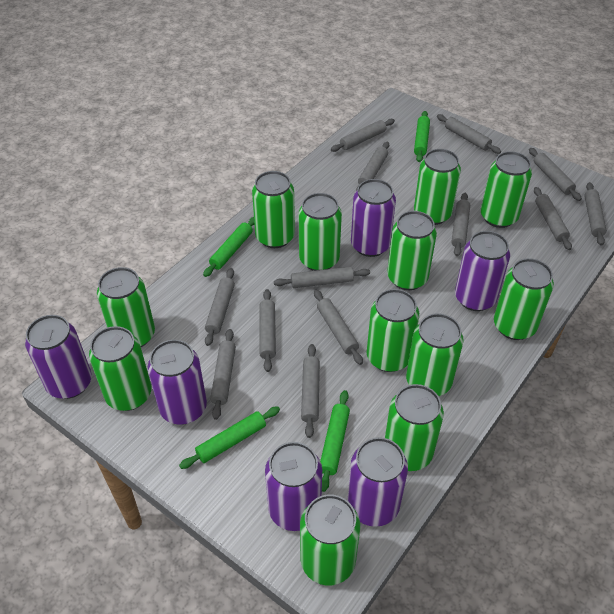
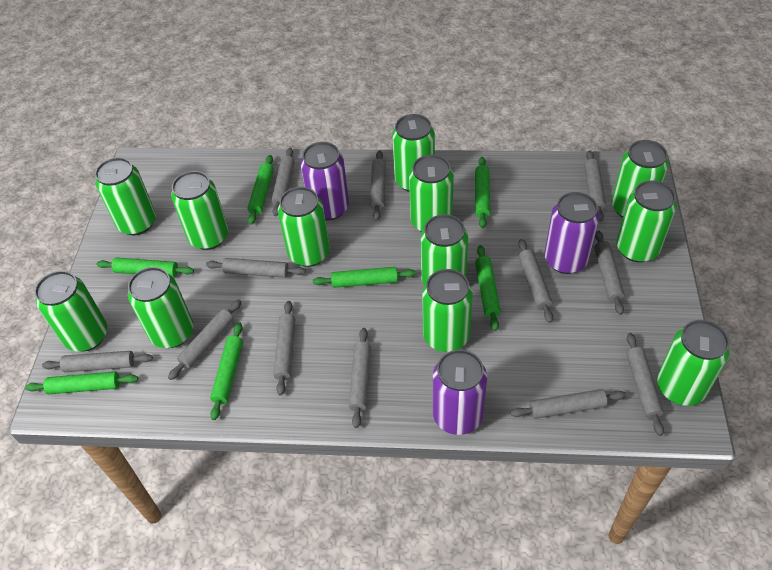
green rolling pin: [179,407,280,469] [203,217,254,277] [320,390,350,492] [414,111,430,162] = 4 -> [25,371,138,394] [97,258,194,277] [210,322,243,420] [248,155,274,225] [313,267,416,288] [475,157,490,228] [475,245,501,331] = 7
grey rolling pin: [205,268,235,346] [210,329,236,420] [259,289,276,372] [274,267,370,288] [301,344,320,438] [314,290,363,365] [331,119,395,152] [356,142,389,191] [437,114,501,154] [451,193,470,256] [529,148,582,201] [534,187,572,250] [584,182,607,246] = 13 -> [42,351,153,372] [168,300,241,380] [206,258,305,278] [271,148,295,216] [273,301,295,396] [349,328,371,428] [370,151,386,221] [510,389,626,419] [518,239,553,323] [584,150,606,222] [594,230,625,315] [627,333,664,436] = 12
purple can: [25,315,92,399] [148,340,207,425] [265,442,322,531] [348,437,408,527] [351,179,396,257] [455,231,510,311] = 6 -> [300,142,349,221] [433,350,487,435] [544,192,600,274] = 3

